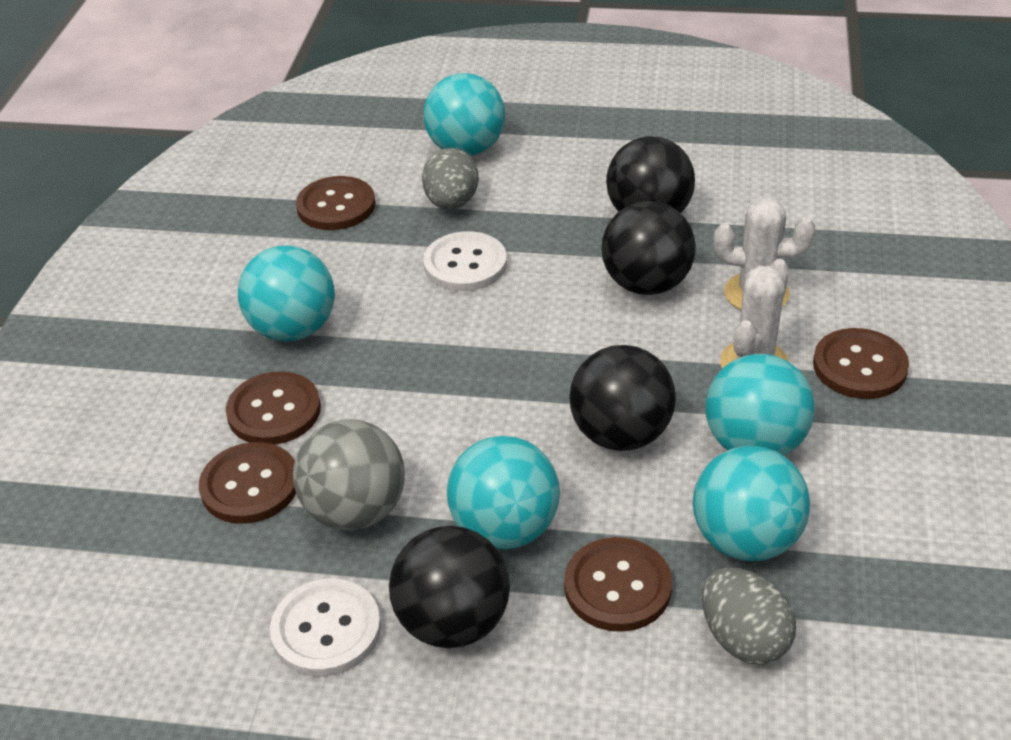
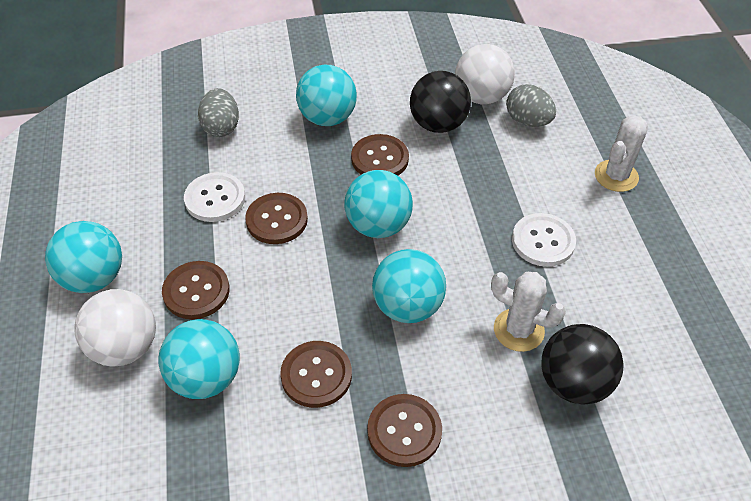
black ball: [389,526,510,648] [569,345,676,451] [601,201,696,295] [606,136,695,213] = 4 -> [410,71,471,133] [541,324,624,404] = 2
grey ball: [293,419,405,531] = 1 -> none = 0
white ball: none = 0 -> [75,289,156,367] [455,44,515,104] = 2

